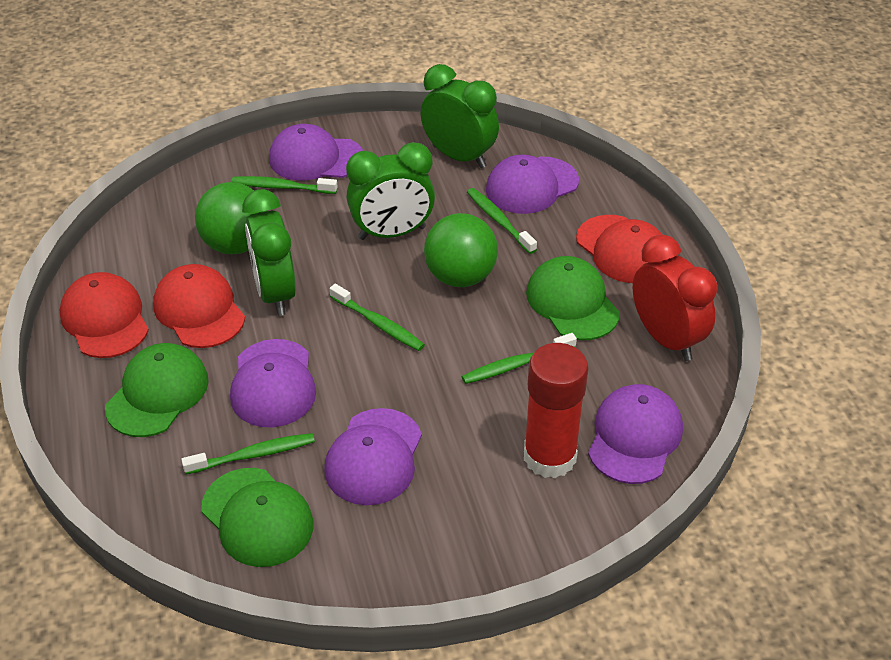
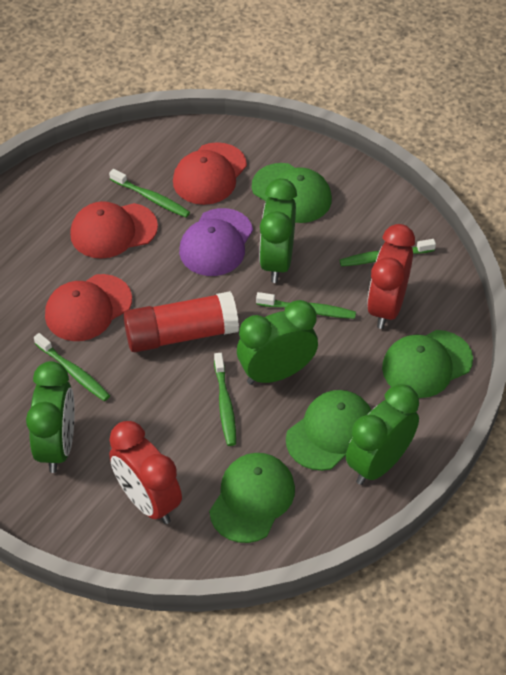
green ball: [195,182,266,254] [424,213,498,287] = 2 -> none = 0
green cap: [105,343,209,437] [201,468,313,567] [526,256,620,340] = 3 -> [209,453,295,543] [252,163,332,223] [286,390,371,471] [382,330,473,398] = 4
green clock: [242,189,296,316] [346,142,435,240] [421,64,499,168] = 3 -> [26,361,75,473] [237,300,318,385] [259,178,297,283] [346,384,419,485] = 4
purple cap: [230,339,316,427] [269,124,363,181] [324,408,422,505] [486,155,579,214] [588,384,683,484] = 5 -> [179,208,253,276] = 1
red clock: [633,235,718,361] = 1 -> [109,421,182,524] [367,224,415,329] = 2

